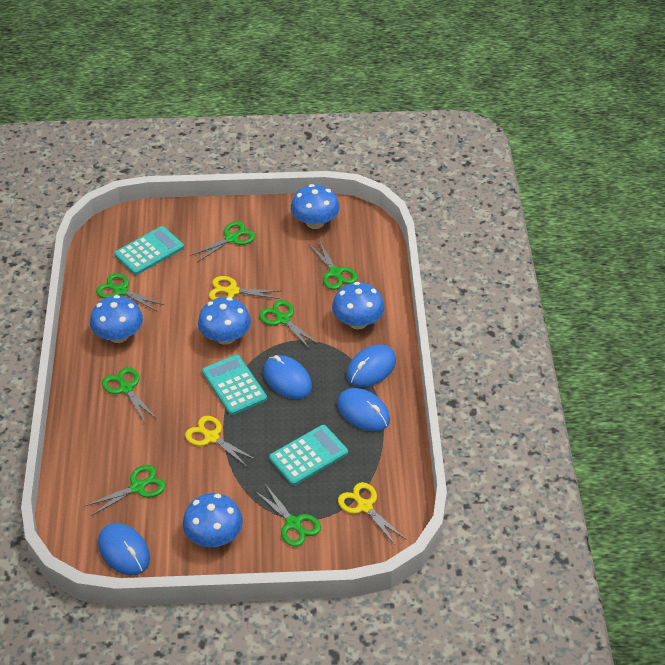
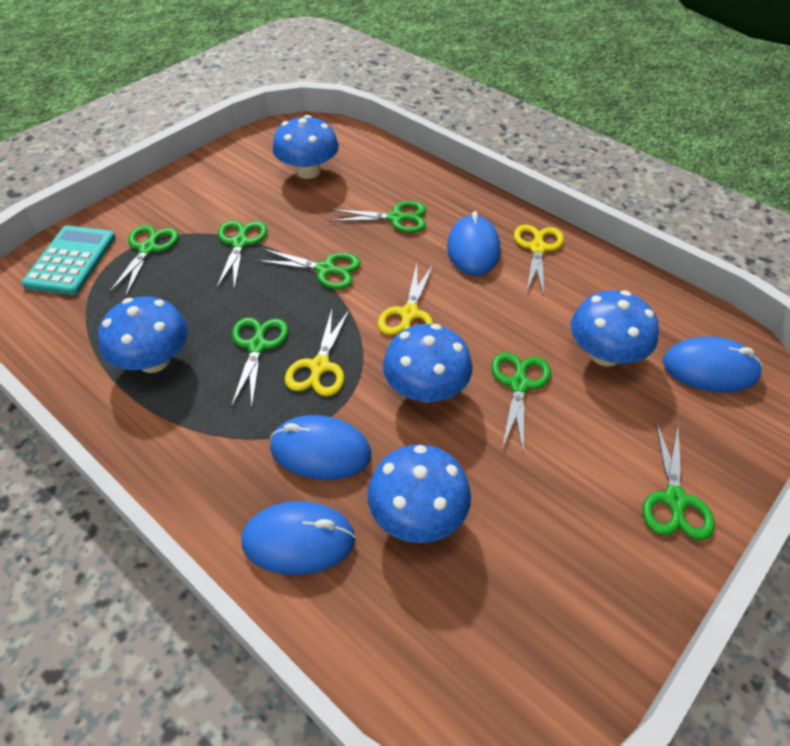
turquoise calculator: [114,226,184,275] [202,355,267,415] [269,425,348,486] = 3 -> [22,225,116,295] = 1

